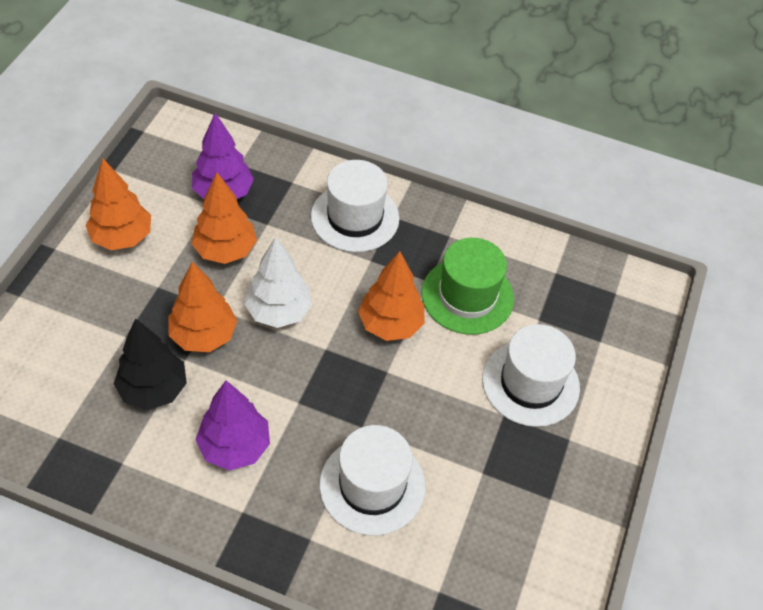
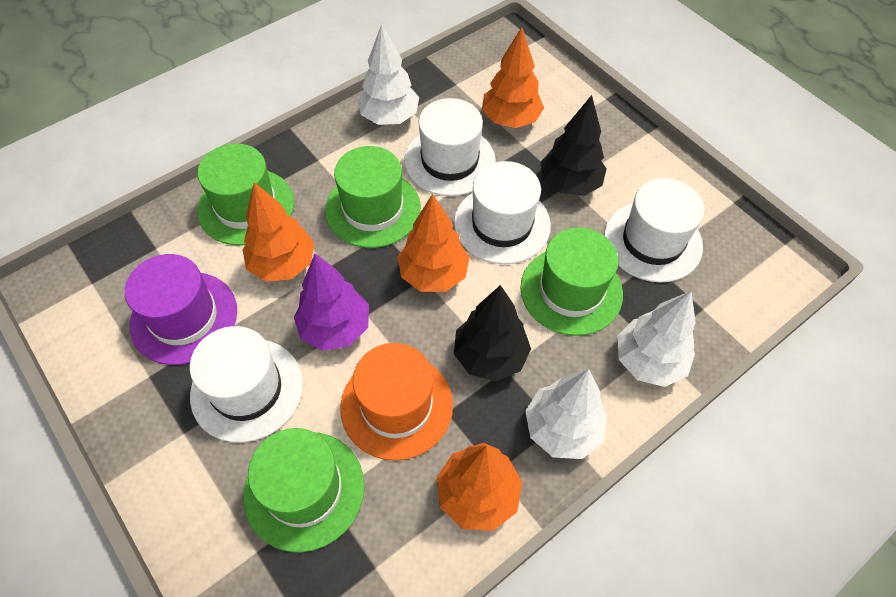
black tree: [114,318,187,410] = 1 -> [454,285,531,381] [540,95,607,196] = 2
green hat: [421,238,514,335] = 1 -> [197,143,294,246] [244,428,365,552] [325,146,421,248] [520,227,623,336] = 4
orange hat: none = 0 -> [340,343,453,461] = 1
purple hat: none = 0 -> [125,254,237,365] = 1
purple tree: [192,113,254,199] [195,381,270,470] = 2 -> [294,253,369,351] = 1
white hat: [311,160,399,252] [320,425,425,536] [482,324,580,427] = 3 -> [190,326,303,443] [404,98,496,196] [454,161,551,264] [604,178,704,282] = 4
white tree: [244,237,312,328] = 1 -> [357,24,419,125] [525,369,607,459] [618,291,696,387] = 3

